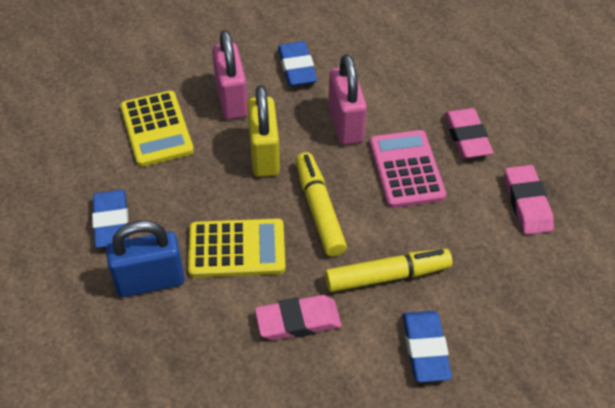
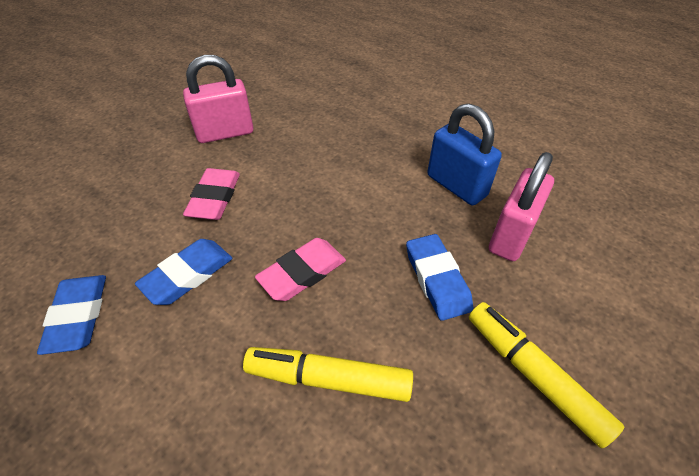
pink calculator: [370,130,446,208] = 1 -> none = 0
pink eraser: [255,295,342,341] [444,108,493,158] [505,165,554,235] = 3 -> [183,168,240,220] [255,238,346,301] = 2
yellow calculator: [120,91,194,167] [188,218,286,278] = 2 -> none = 0
yellow padlock: [247,85,280,177] = 1 -> none = 0

